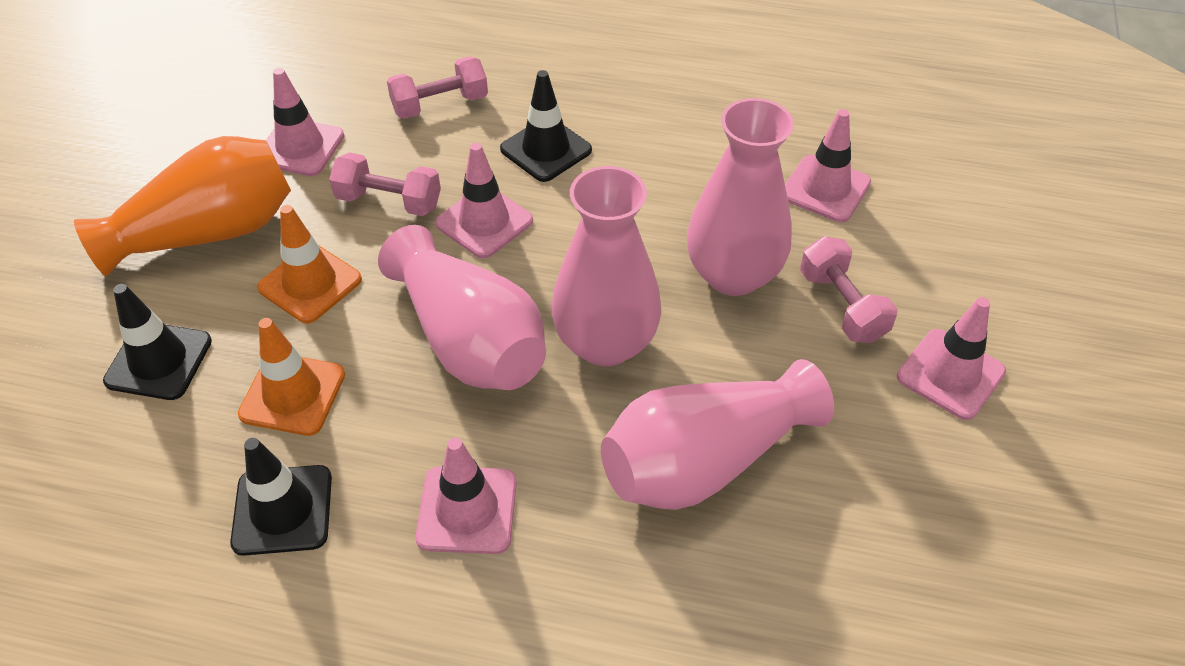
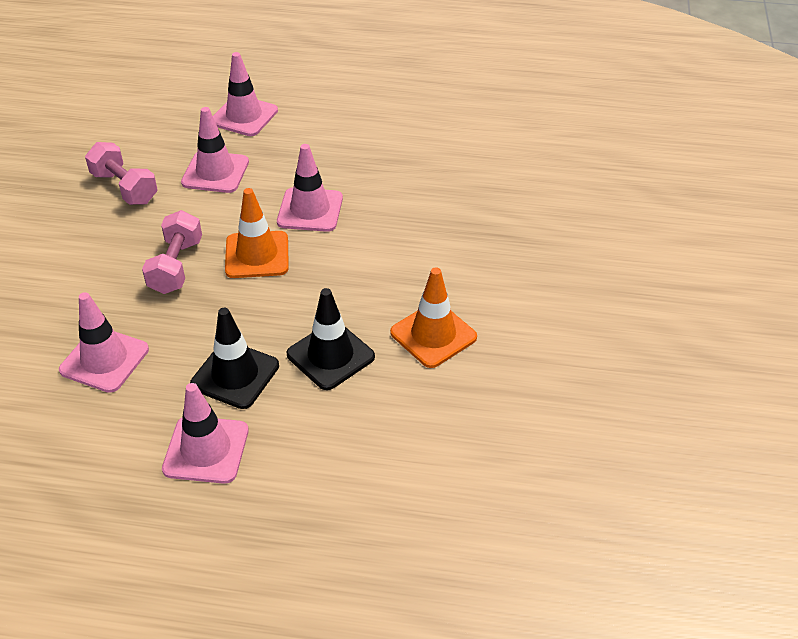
black traffic cone: [103,284,212,400] [230,438,332,556] [500,70,592,182] = 3 -> [190,308,279,409] [287,288,375,390] = 2
orange vase: [74,136,291,276] = 1 -> none = 0
pink dumbbell: [329,152,441,216] [387,56,488,119] [800,236,898,343] = 3 -> [85,142,158,205] [142,210,202,294] = 2
pink vase: [378,225,546,390] [552,166,661,367] [601,359,834,510] [687,98,794,296] = 4 -> none = 0

